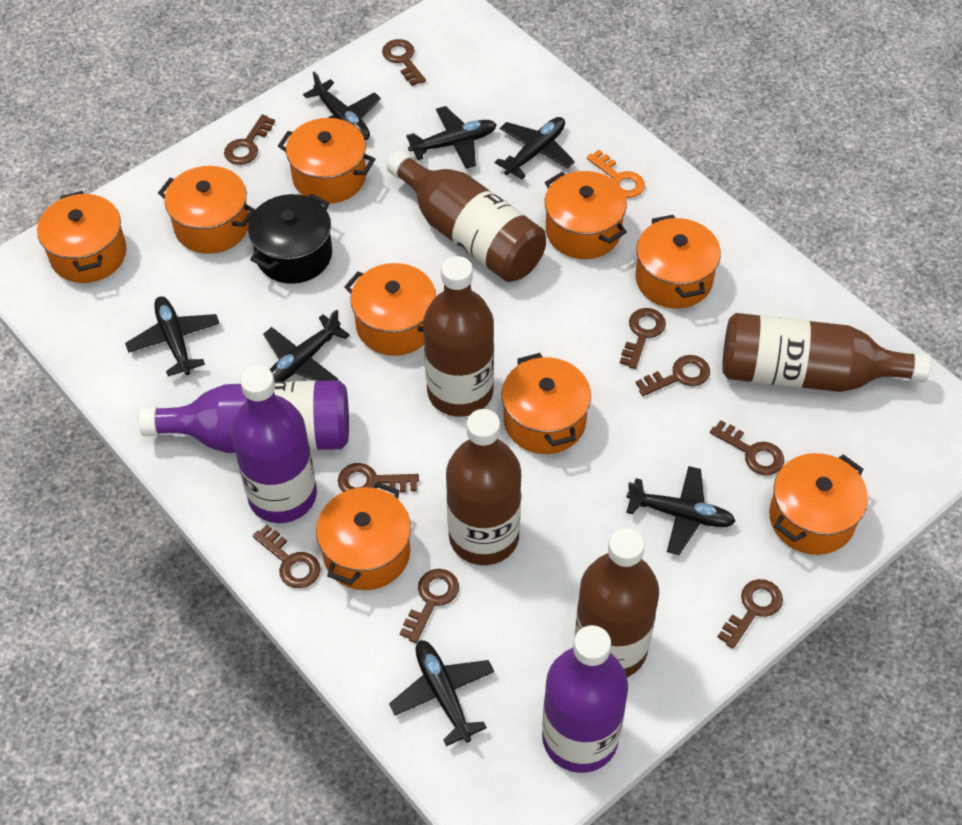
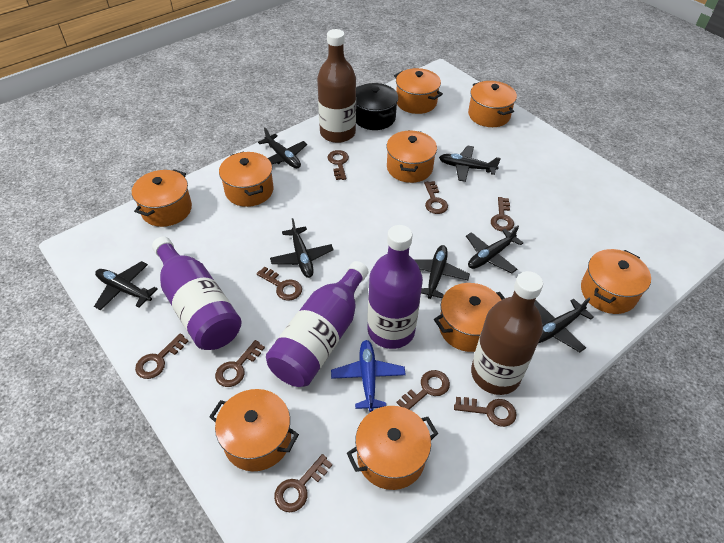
blue plane: none = 0 -> [331,340,406,412] = 1
brown bottle: [387,150,546,282] [423,256,494,417] [446,409,521,565] [575,528,659,677] [722,313,931,392] = 5 -> [317,29,356,143] [471,271,543,395] = 2
orange key: [587,150,645,198] = 1 -> none = 0

